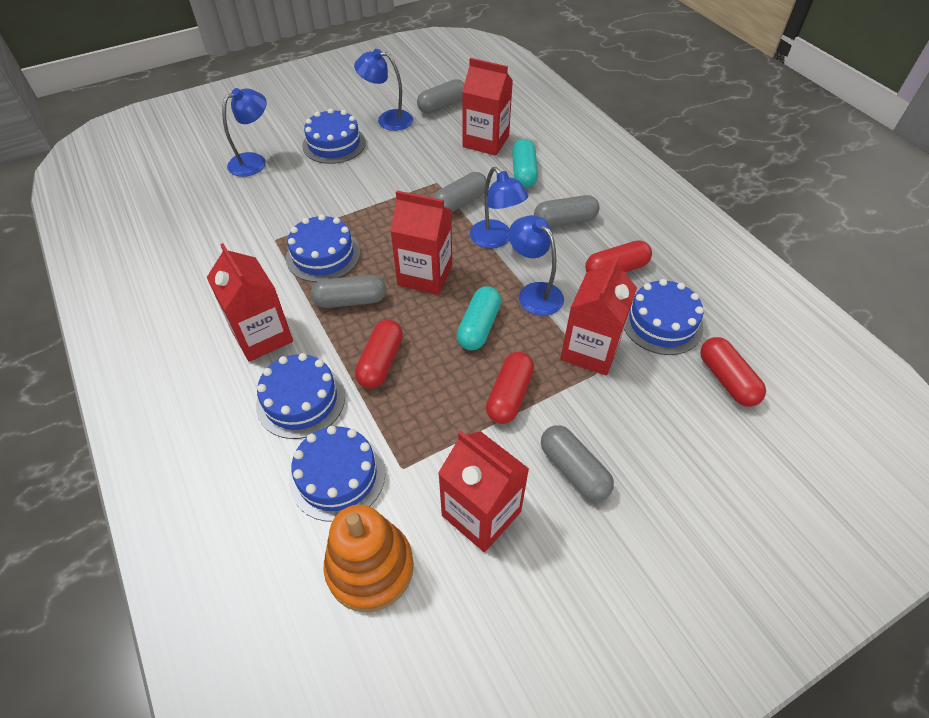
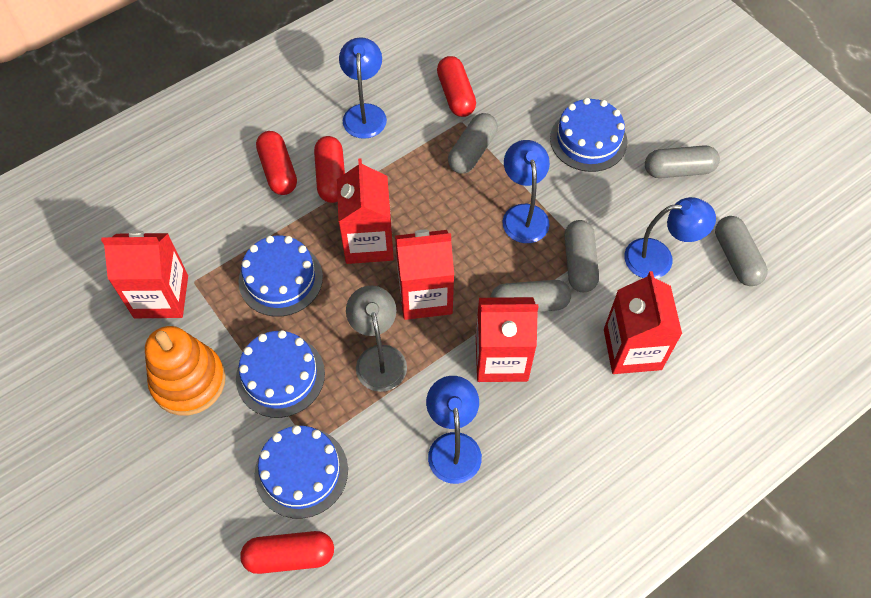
blue cake: [256,353,345,439] [286,214,360,282] [289,426,385,522] [302,108,366,164] [624,279,704,355] = 5 -> [236,330,325,418] [239,236,323,317] [254,425,348,519] [550,98,628,172] = 4
grey lamp: none = 0 -> [346,285,407,392] = 1
turquoise capsule: [457,286,501,350] [512,139,538,188] = 2 -> none = 0

